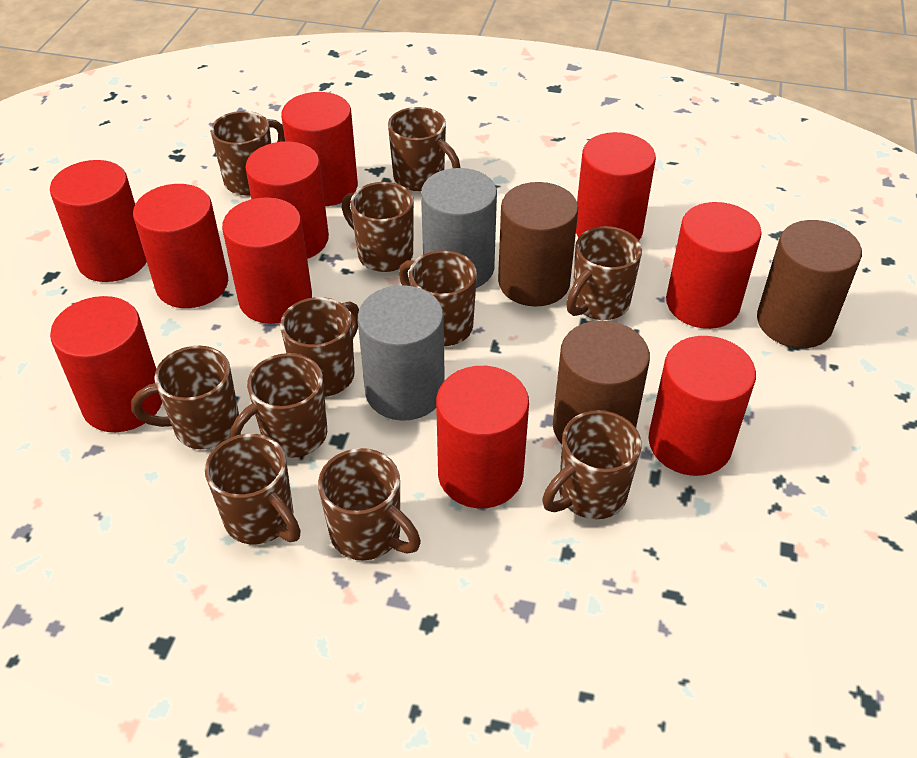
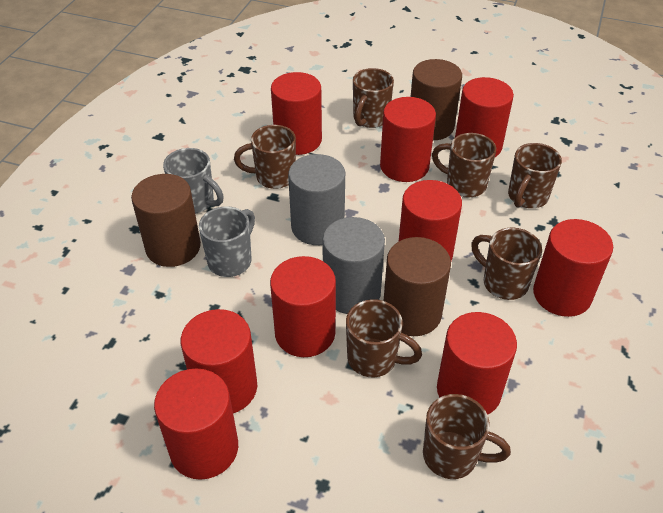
brown mug: [131,345,239,449] [205,434,301,544] [210,111,285,196] [230,353,327,458] [280,297,359,397] [318,448,421,561] [341,182,414,272] [388,107,460,191] [399,250,477,346] [542,410,642,519] [566,226,642,320] = 11 -> [234,125,296,189] [346,299,422,377] [353,68,394,128] [423,394,511,479] [432,133,496,197] [471,227,542,300] [508,143,562,208] = 7
grey mug: none = 0 -> [163,148,224,213] [199,206,255,277] = 2
red cylinder: [50,160,147,282] [50,296,162,432] [133,184,228,308] [222,197,312,324] [245,141,329,259] [281,92,358,206] [436,366,529,508] [576,132,656,240] [648,336,756,476] [666,202,762,329] = 10 -> [154,368,238,480] [181,309,257,413] [270,256,336,357] [271,72,322,155] [380,97,436,182] [398,180,462,261] [437,312,517,415] [455,77,514,157] [533,219,613,317] = 9

